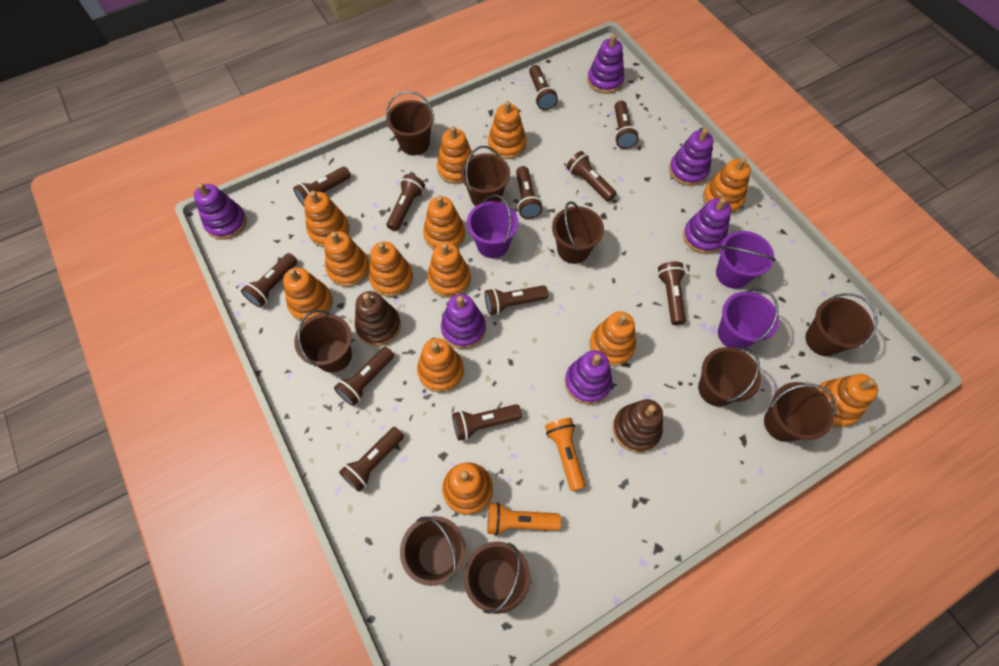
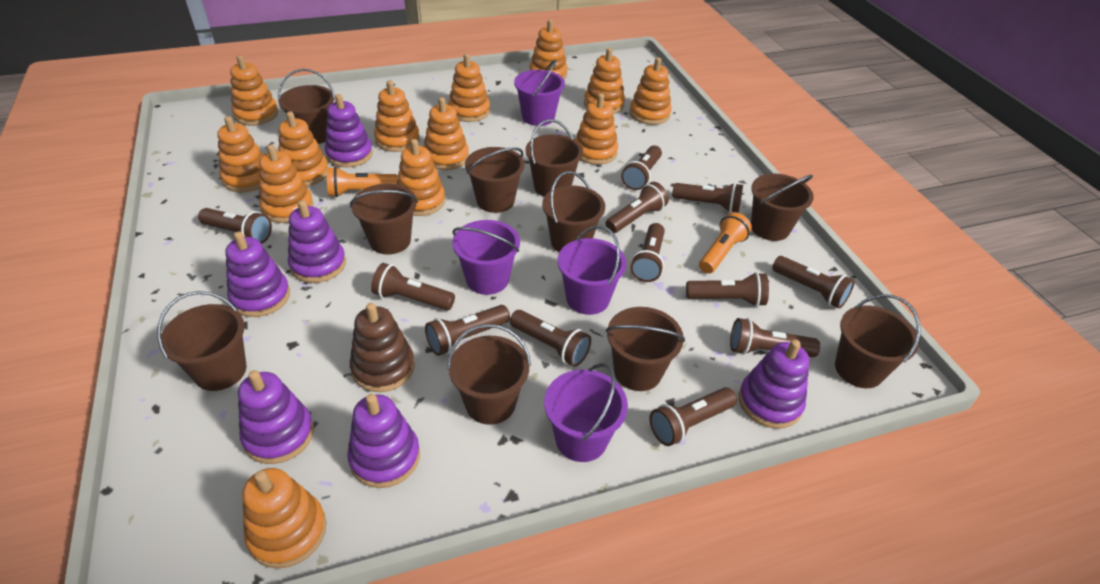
brown bucket: [294,310,352,373] [386,91,434,155] [400,516,466,586] [461,146,510,206] [463,541,531,614] [552,201,604,264] [698,347,761,407] [764,382,836,442] [805,293,878,356] = 9 -> [157,291,247,391] [278,69,335,144] [350,184,418,255] [447,324,531,425] [465,147,524,213] [525,119,583,197] [542,171,605,252] [606,307,685,391] [751,174,814,241] [835,294,921,388] = 10
brown stacking toy: [355,291,401,346] [613,399,663,453] = 2 -> [350,303,415,392] = 1
purple bucket: [467,194,518,258] [716,231,776,289] [718,288,779,350] = 3 -> [452,220,520,295] [514,59,565,126] [544,363,628,462] [557,225,626,315] = 4

